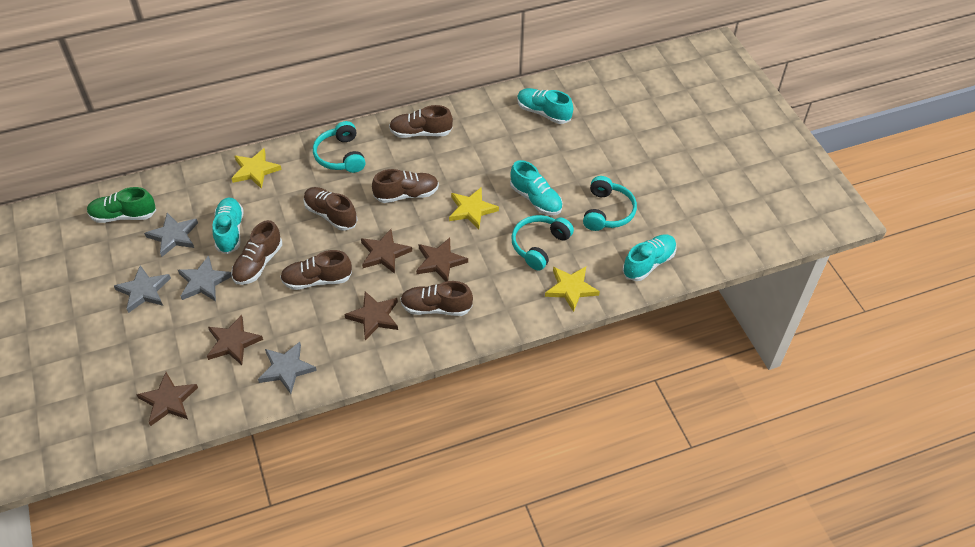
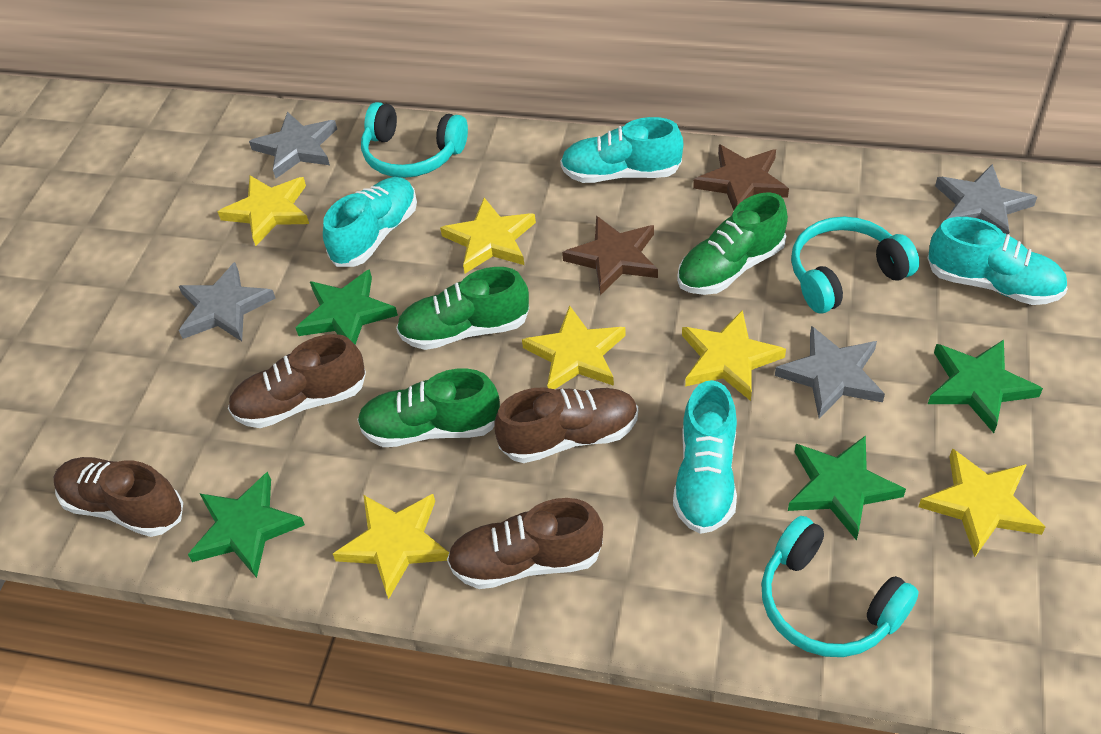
brown shoe: [231,220,282,285] [280,250,352,290] [303,187,357,231] [372,169,439,203] [389,105,453,138] [400,281,473,316] = 6 -> [54,457,183,537] [228,334,366,428] [447,498,603,589] [494,387,638,463] = 4
brown star: [136,372,198,426] [207,315,263,365] [344,291,398,340] [361,229,412,274] [416,238,468,281] = 5 -> [562,216,658,295] [693,144,789,210] = 2
green shoe: [87,187,156,223] = 1 -> [357,368,500,447] [396,267,529,350] [677,192,788,295] = 3
green star: none = 0 -> [188,472,305,578] [296,269,398,344] [788,435,906,541] [928,340,1043,433] = 4
yellow star: [231,148,282,189] [449,187,499,230] [545,267,600,312] = 3 -> [218,176,309,246] [333,494,449,599] [440,198,536,273] [522,305,626,390] [682,310,786,401] [918,448,1046,557] = 6

